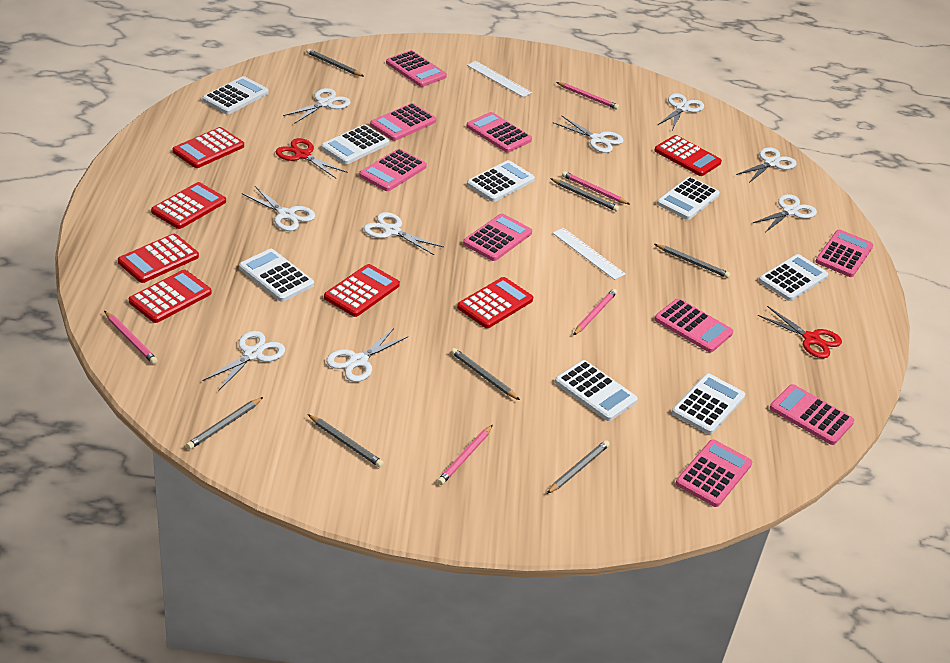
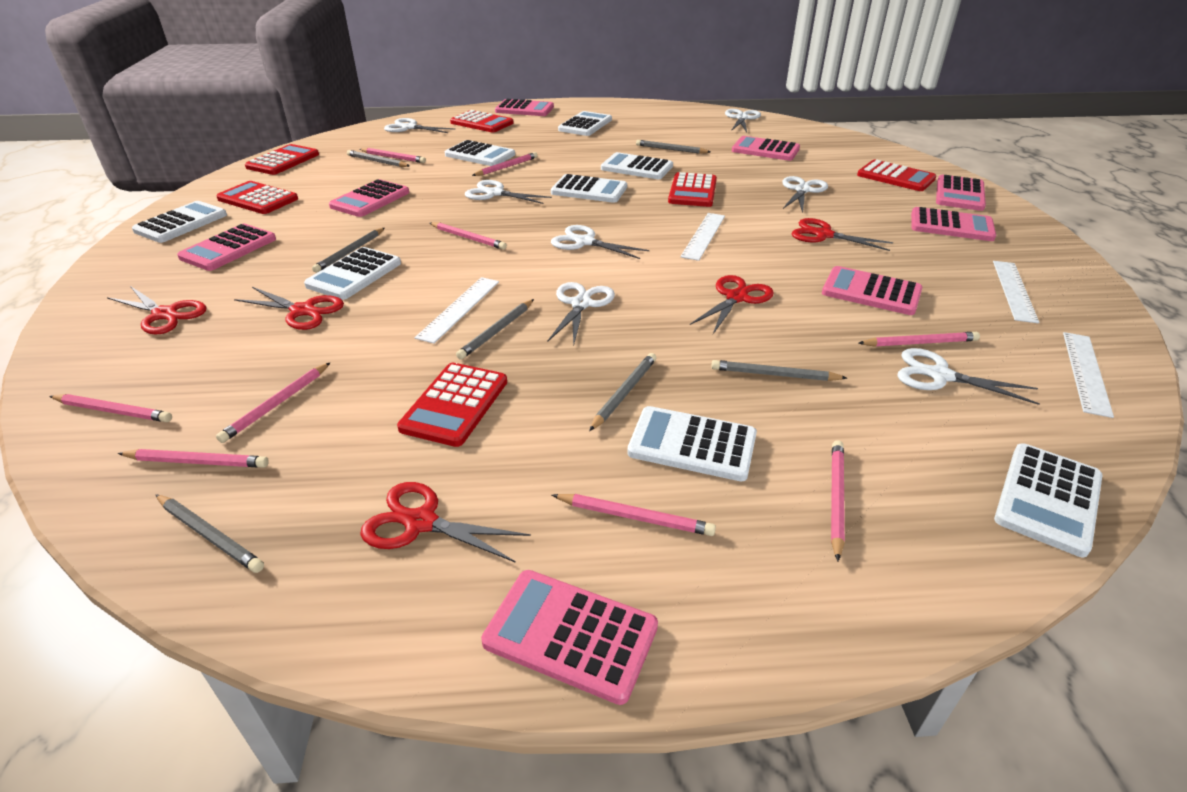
pink calculator: [359,149,427,191] [370,103,436,141] [386,50,447,87] [463,214,532,261] [466,112,532,153] [654,298,733,352] [676,439,752,507] [770,384,855,445] [815,229,873,277] = 9 -> [177,224,276,271] [329,179,409,217] [481,570,658,705] [495,99,554,116] [732,136,800,161] [822,266,923,315] [911,207,996,241] [936,174,986,211] = 8
pink pencil: [104,311,158,364] [437,425,493,485] [556,82,619,110] [562,171,630,204] [573,289,617,335] = 5 -> [49,394,172,422] [118,449,269,468] [216,363,330,443] [360,148,426,163] [430,222,507,250] [472,152,538,176] [552,494,716,536] [831,440,845,561] [859,332,980,347] = 9
red calculator: [118,234,199,283] [129,270,212,323] [151,182,226,229] [173,127,244,168] [324,264,400,317] [457,277,533,328] [654,135,722,176] = 7 -> [216,181,298,214] [245,144,319,175] [397,363,507,447] [450,110,513,132] [668,172,717,207] [857,160,936,191] = 6
red scissors: [276,138,348,178] [757,306,842,358] = 2 -> [107,286,207,334] [234,287,344,330] [360,482,531,563] [690,275,774,334] [791,218,893,251] = 5
white ruler: [467,61,532,97] [553,228,626,280] = 2 -> [415,277,499,344] [680,213,725,261] [993,261,1039,323] [1063,332,1114,418] = 4
white scissors: [202,331,285,391] [242,186,315,231] [283,88,351,124] [326,328,409,382] [364,212,444,255] [553,116,623,153] [658,93,704,130] [736,147,796,183] [753,194,817,232] = 9 -> [384,118,455,133] [465,180,552,204] [548,282,615,345] [551,225,649,259] [725,109,761,132] [782,176,828,213] [897,348,1040,405] = 7

